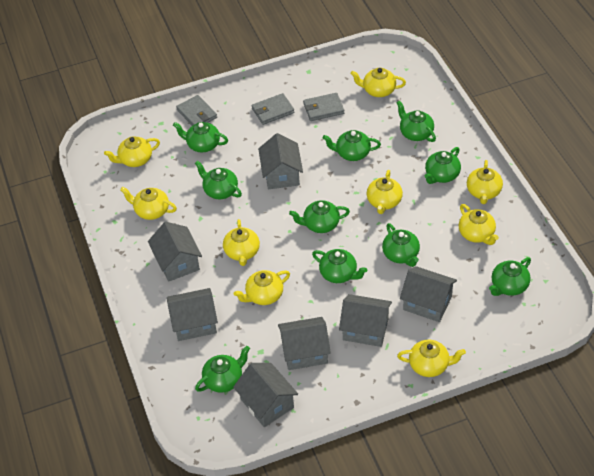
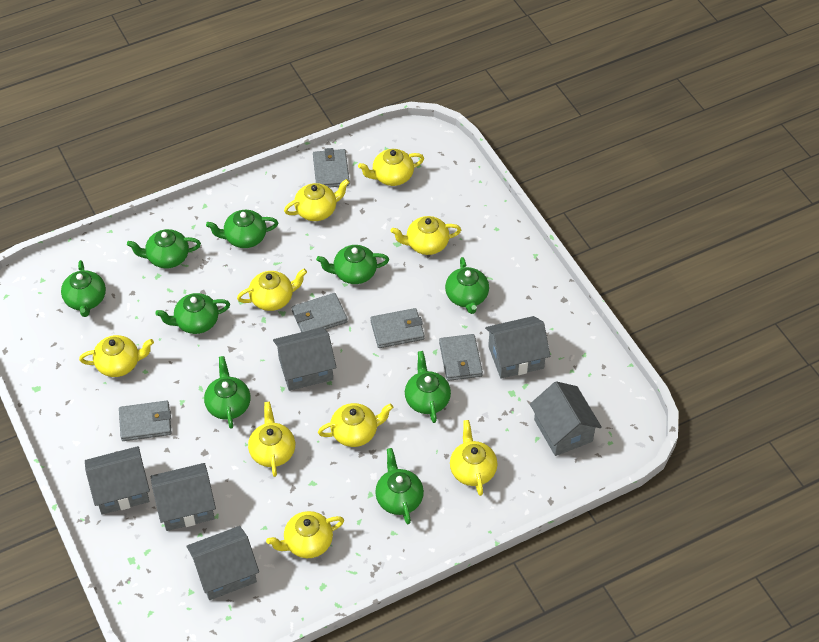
green teapot: [173,122,228,152] [195,161,242,199] [195,346,250,393] [289,200,350,233] [312,249,367,283] [323,130,381,161] [382,223,420,267] [396,100,436,142] [425,147,461,184] [489,257,531,296] = 10 -> [61,260,106,317] [127,229,201,268] [155,293,230,334] [204,356,251,428] [206,210,278,248] [316,245,389,284] [375,448,424,524] [405,351,451,423] [445,257,489,314] = 9
grey house: [148,222,202,282] [167,288,218,341] [233,363,298,427] [258,133,303,189] [278,317,331,370] [339,294,392,347] [400,266,457,322] = 7 -> [85,446,150,515] [151,463,216,531] [186,526,259,600] [273,327,337,391] [485,316,550,379] [530,381,602,456] = 6
grey wallet: [176,95,217,126] [252,93,295,125] [303,93,344,121] = 3 -> [119,401,172,441] [291,293,348,332] [313,148,350,188] [370,308,424,348] [439,334,483,381] = 5

